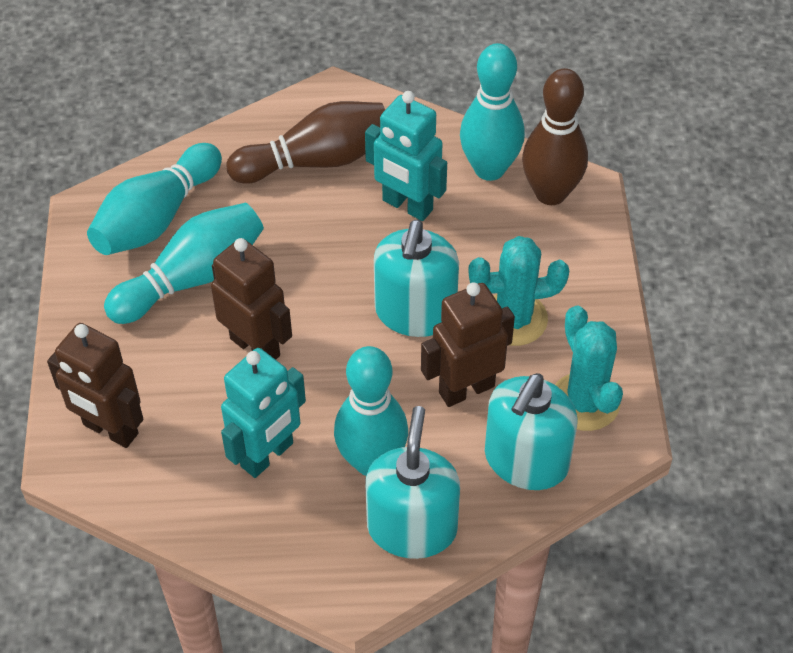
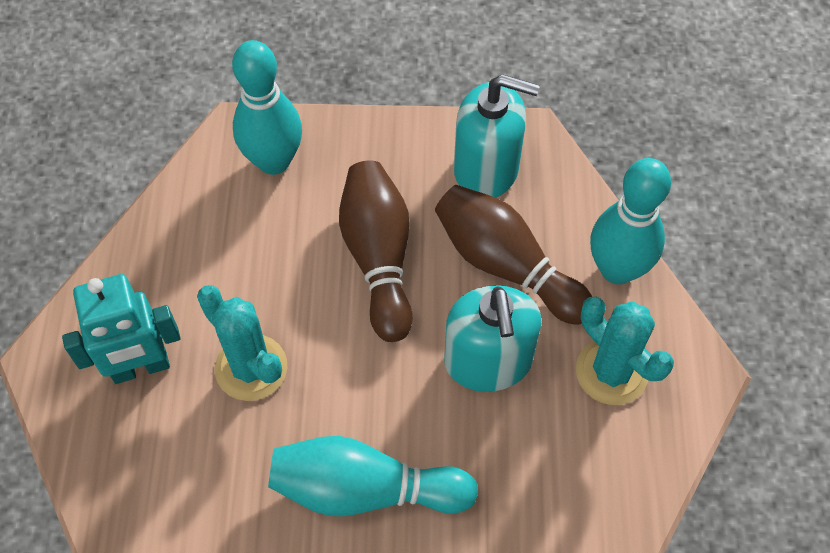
brown robot: [47,323,143,448] [211,238,292,360] [421,282,515,407] = 3 -> none = 0
turquoise bowling pin: [87,143,222,255] [104,203,264,324] [334,346,408,476] [460,43,525,181] = 4 -> [232,40,302,175] [268,436,478,516] [590,158,671,285] = 3
turquoise robot: [221,348,306,478] [365,91,447,221] = 2 -> [62,274,181,384] = 1
turquoise soap dispenser: [365,406,460,559] [374,220,459,337] [485,373,578,490] = 3 -> [444,285,541,392] [454,74,540,198] = 2

